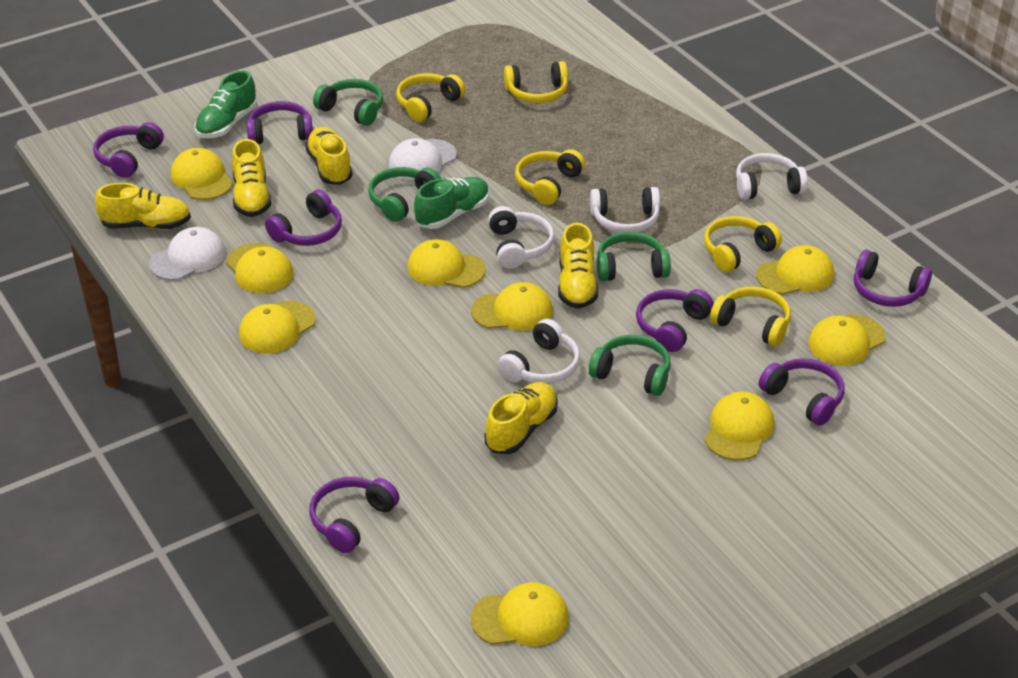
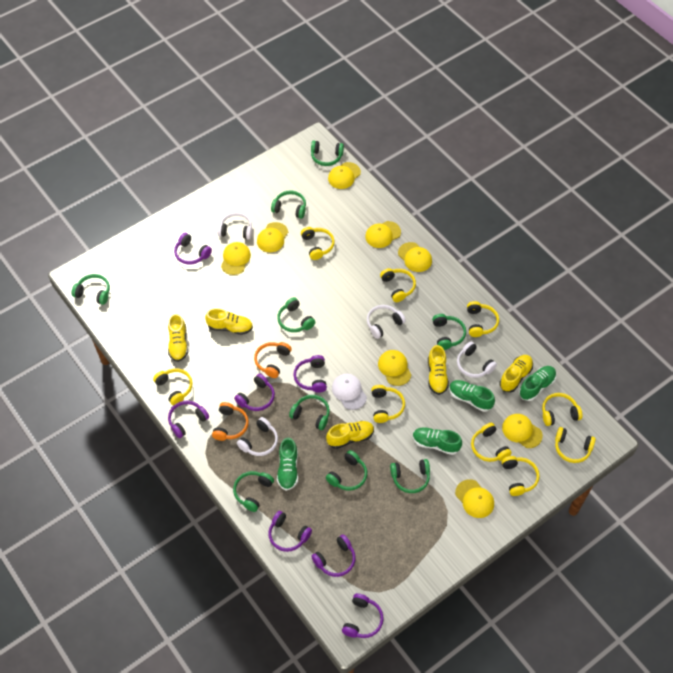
green headphones: [313,79,383,126] [368,167,441,222] [589,335,671,396] [597,232,671,281] = 4 -> [71,274,110,305] [233,471,274,512] [271,190,306,219] [277,297,315,332] [289,395,330,430] [311,140,344,166] [326,450,367,490] [390,459,430,493] [432,314,466,350] = 9
green shoe: [195,70,257,138] [414,177,489,229] = 2 -> [277,438,298,491] [413,427,462,455] [449,380,495,412] [519,366,556,401] = 4
orange headphones: none = 0 -> [212,402,249,441] [254,342,292,378] = 2
white cap: [149,227,226,281] [389,138,457,181] = 2 -> [332,374,367,410] = 1
yellow cap: [171,148,233,200] [226,243,294,293] [239,301,316,354] [407,239,486,288] [471,282,553,331] [471,582,569,646] [704,392,774,460] [756,245,834,295] [808,314,886,366] = 9 -> [221,242,251,275] [257,222,288,252] [328,162,361,189] [365,221,401,248] [378,350,411,386] [398,242,432,272] [455,479,494,518] [502,414,543,448] = 8
yellow headphones: [396,73,465,122] [504,61,568,103] [515,149,585,205] [704,216,782,272] [710,286,791,346] = 5 -> [153,368,193,406] [301,227,335,260] [371,385,405,423] [380,268,416,302] [467,301,499,337] [471,423,512,462] [502,456,540,496] [542,393,582,426] [555,427,596,463] = 9

